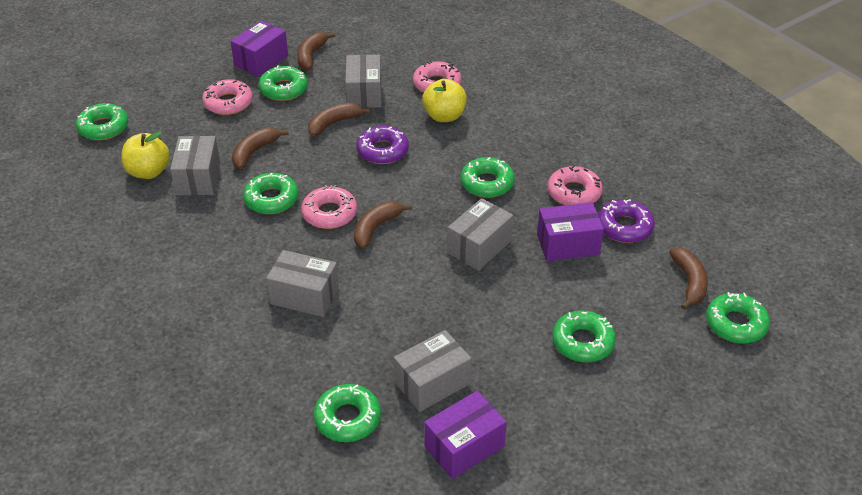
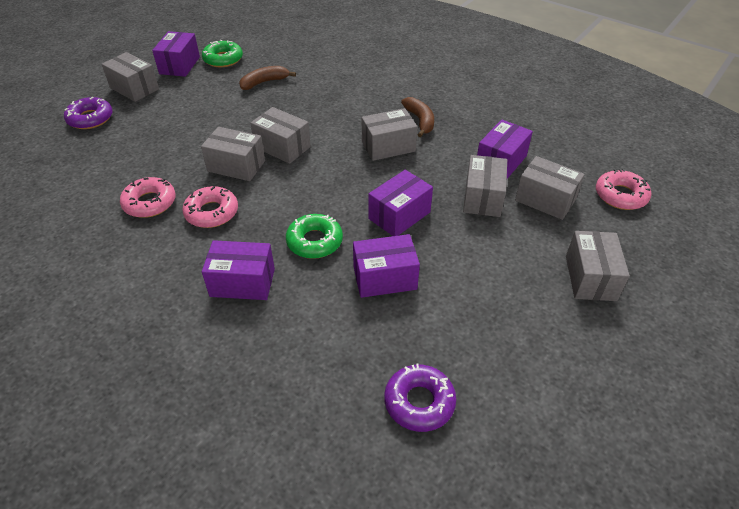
brown banana: [232,127,289,169] [297,32,335,70] [308,103,371,136] [354,201,413,249] [670,248,708,310] = 5 -> [239,66,296,90] [401,97,434,137] = 2
green donut: [76,103,128,140] [243,173,299,214] [259,65,308,101] [314,384,381,442] [460,157,515,198] [552,310,616,362] [706,292,770,343] = 7 -> [202,40,243,68] [286,214,343,259] = 2
grey box: [170,136,220,195] [266,250,339,317] [345,55,382,108] [394,330,472,412] [447,198,513,271] = 5 -> [101,52,159,102] [201,127,265,181] [250,107,311,164] [362,108,417,161] [463,155,507,217] [515,156,585,220] [566,231,630,301] = 7
pink donut: [202,79,253,115] [301,185,357,229] [413,60,462,93] [548,165,603,205] = 4 -> [120,177,175,218] [182,186,238,228] [596,169,652,210] = 3
purple box: [230,21,288,77] [424,391,507,479] [537,202,604,261] = 3 -> [152,31,200,77] [202,240,275,300] [353,234,420,298] [368,170,433,236] [477,120,533,179] = 5
yellow apple: [122,131,170,179] [422,79,467,122] = 2 -> none = 0

